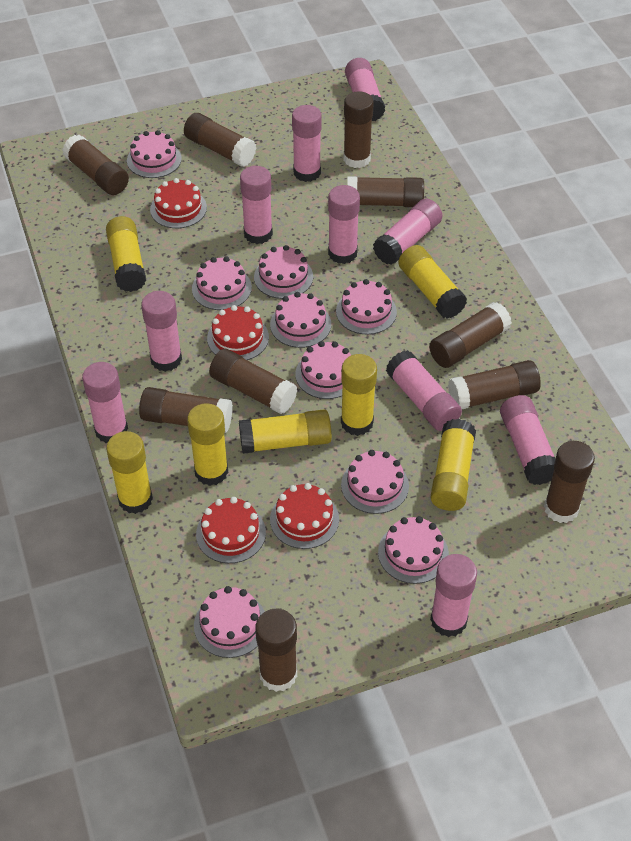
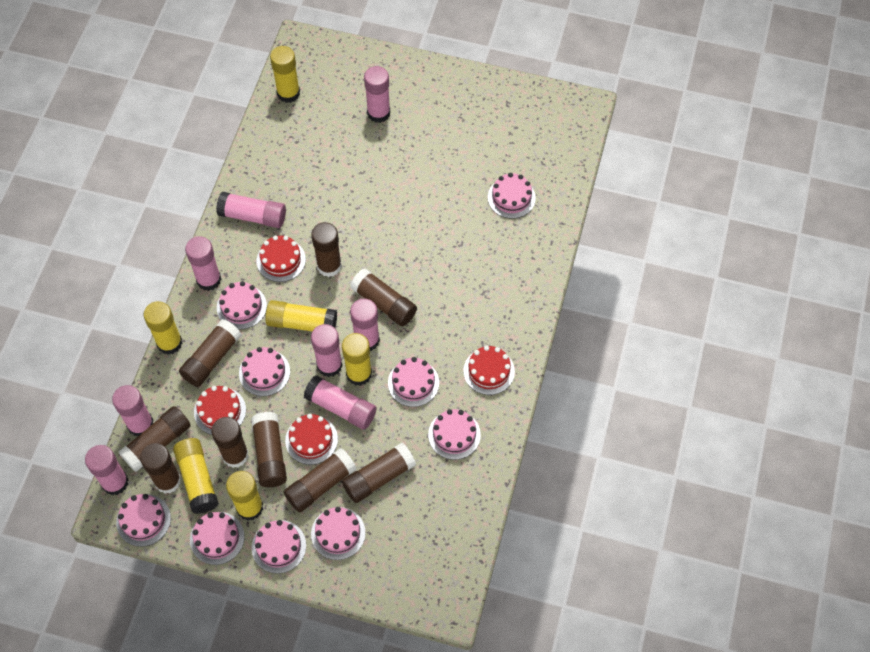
brown glue stick: [62,135,129,195] [139,387,233,433] [184,113,256,167] [209,349,298,414] [255,609,297,692] [343,91,374,168] [347,176,424,207] [429,302,512,368] [448,360,541,409] [544,441,595,523] = 10 -> [119,406,191,472] [140,443,181,494] [179,319,241,387] [211,417,249,468] [251,412,287,487] [284,448,356,513] [311,222,342,277] [342,443,416,503] [350,268,417,326] = 9
pink glue stick: [82,362,128,443] [141,291,182,372] [240,166,273,244] [292,105,322,182] [328,185,360,264] [345,58,385,121] [373,199,443,265] [386,350,462,431] [430,554,477,637] [500,395,555,485] = 10 -> [85,445,129,495] [112,385,153,436] [185,236,221,291] [216,192,286,228] [303,375,377,429] [311,324,342,377] [350,298,380,351] [364,66,390,123] = 8
yellow glue stick: [106,216,146,292] [106,431,153,514] [187,403,228,486] [239,409,332,454] [341,354,377,436] [398,245,467,319] [430,419,476,511] = 7 -> [144,301,183,355] [173,438,219,514] [226,471,263,521] [265,300,337,331] [270,46,300,103] [342,333,372,386] = 6

